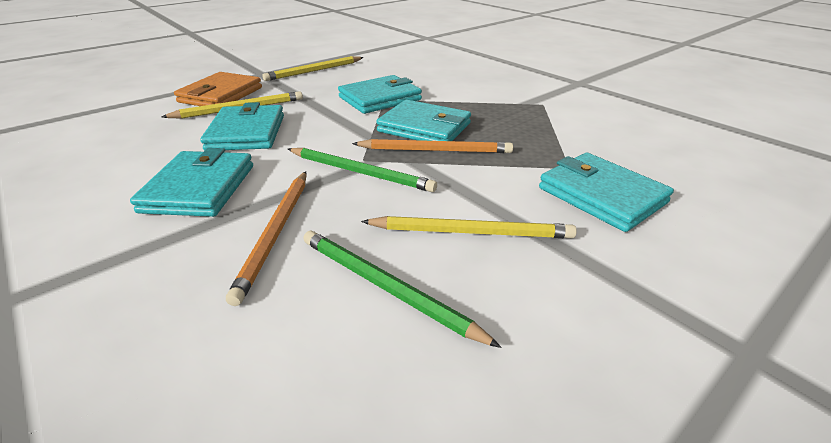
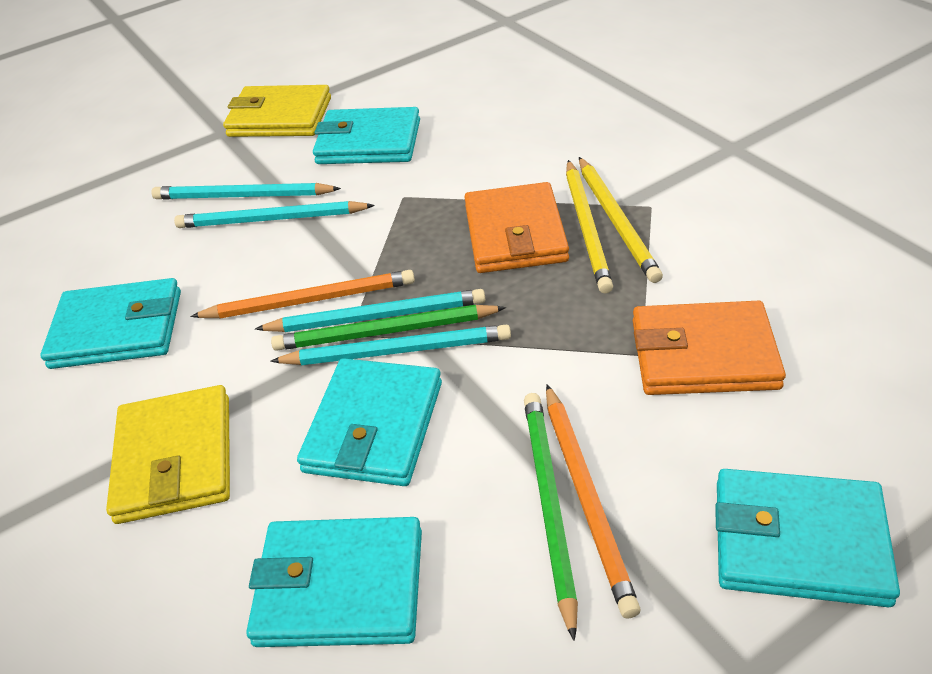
orange wallet: [174,72,262,106] = 1 -> [465,182,569,273] [633,301,786,395] = 2
turquoise pencil: none = 0 -> [152,183,341,199] [174,201,375,228] [255,289,485,332] [270,325,511,365] = 4
yellow pencil: [162,91,303,119] [262,56,364,81] [361,216,577,238] = 3 -> [566,160,613,293] [579,157,663,283] = 2
yellow wallet: none = 0 -> [106,385,230,524] [223,85,331,137] = 2

